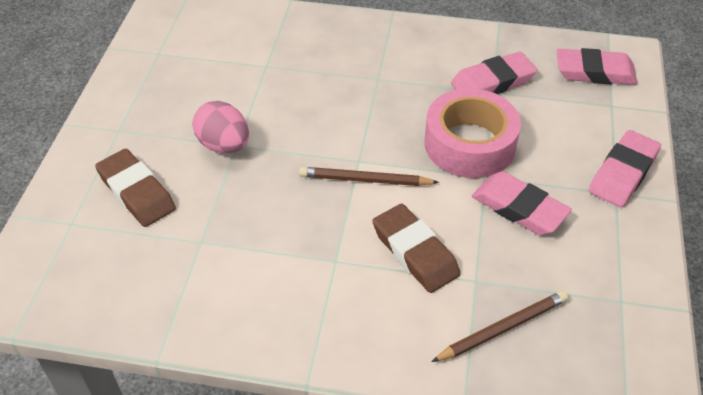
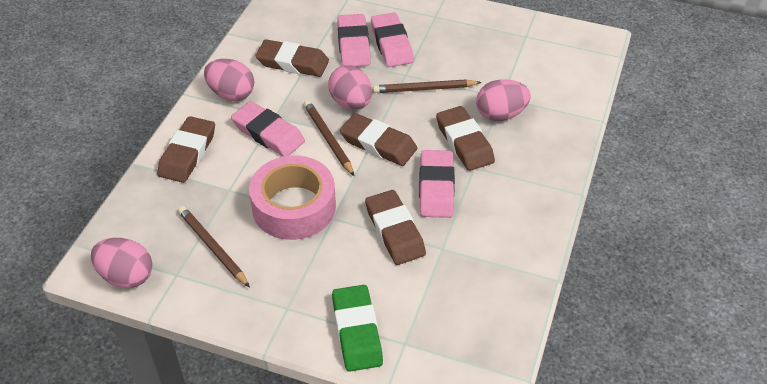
brown eraser: [95,149,176,227] [372,204,460,293] = 2 -> [157,116,215,183] [256,39,329,77] [340,113,417,166] [365,190,426,265] [436,106,495,171] = 5
brown pencil: [299,167,439,186] [431,291,568,362] = 2 -> [178,206,250,287] [304,100,354,176] [373,79,482,93] = 3
green eraser: none = 0 -> [332,285,383,372] = 1
pink egg: [193,101,249,154] = 1 -> [91,238,152,288] [204,59,254,101] [328,65,372,109] [476,79,531,121] = 4

